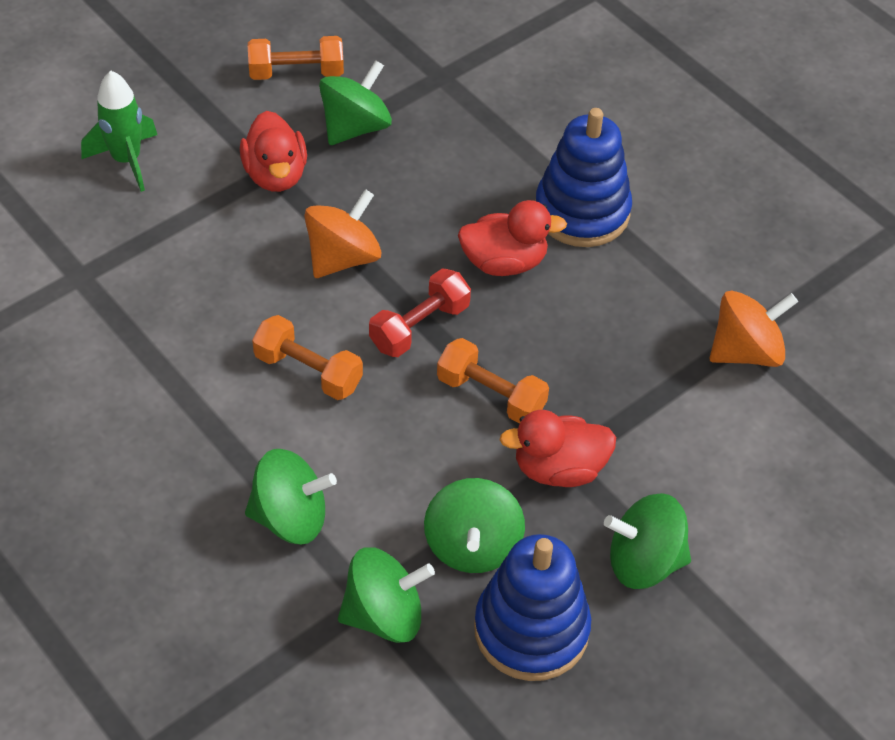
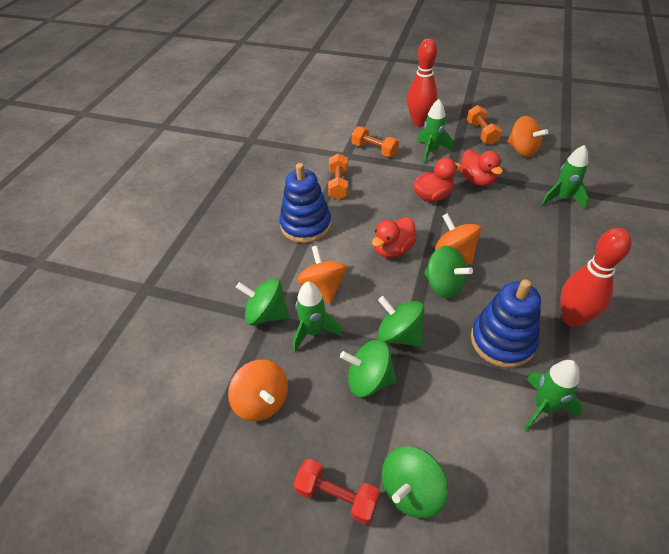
green rocket: [81,71,157,192] = 1 -> [293,281,343,352] [417,99,453,164] [524,360,583,431] [541,145,589,209] = 4
orange spinning top: [304,189,381,278] [710,291,798,367] = 2 -> [228,360,288,421] [297,245,347,304] [435,213,481,265] [507,116,548,157] = 4
red bowling pin: none = 0 -> [407,39,438,127] [560,228,632,327] = 2

